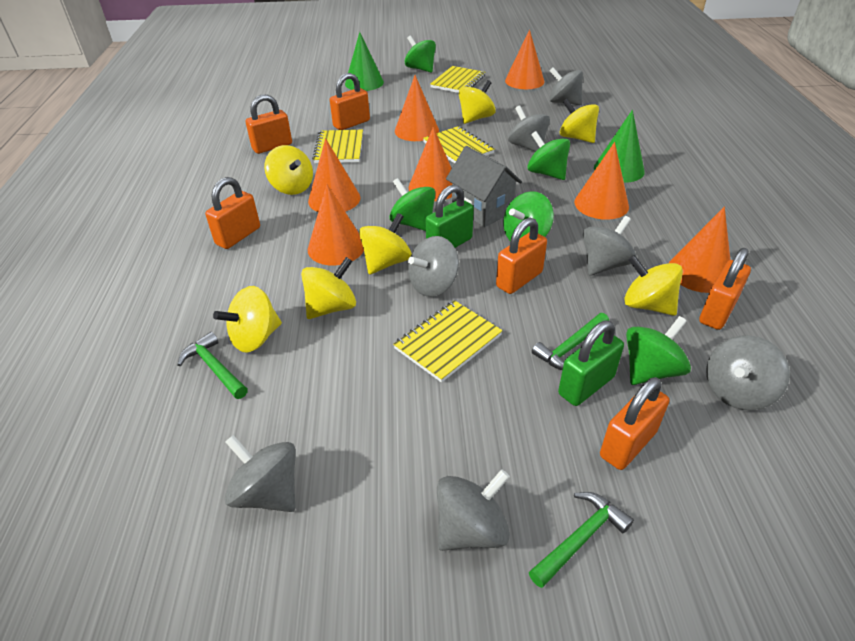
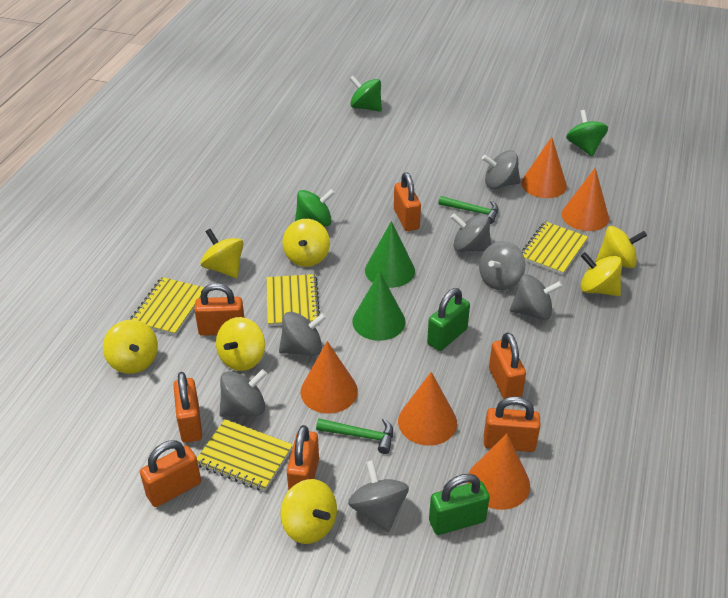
green hammer: [177,332,248,399] [529,492,634,588] [532,313,609,370] = 3 -> [316,418,393,454] [438,196,499,224] = 2
green spinning top: [389,178,435,231] [405,35,436,72] [503,191,554,241] [527,131,570,180] [626,316,691,385] = 5 -> [295,189,335,226] [349,75,382,112] [566,110,608,156] = 3
grey house: [446,146,522,227] = 1 -> none = 0
orange cone: [308,138,360,212] [308,184,364,265] [395,75,439,141] [409,127,452,201] [505,29,544,89] [574,142,629,220] [669,207,730,293] = 7 -> [301,341,358,413] [398,372,457,446] [467,433,530,510] [521,137,567,198] [562,168,609,231] = 5
orange padlock: [205,177,260,249] [245,94,292,154] [330,73,370,130] [496,218,547,294] [600,377,669,470] [699,248,751,330] = 6 -> [140,440,201,507] [174,372,202,443] [194,283,244,336] [287,425,319,491] [394,173,421,231] [484,396,541,452] [489,332,526,399] = 7

